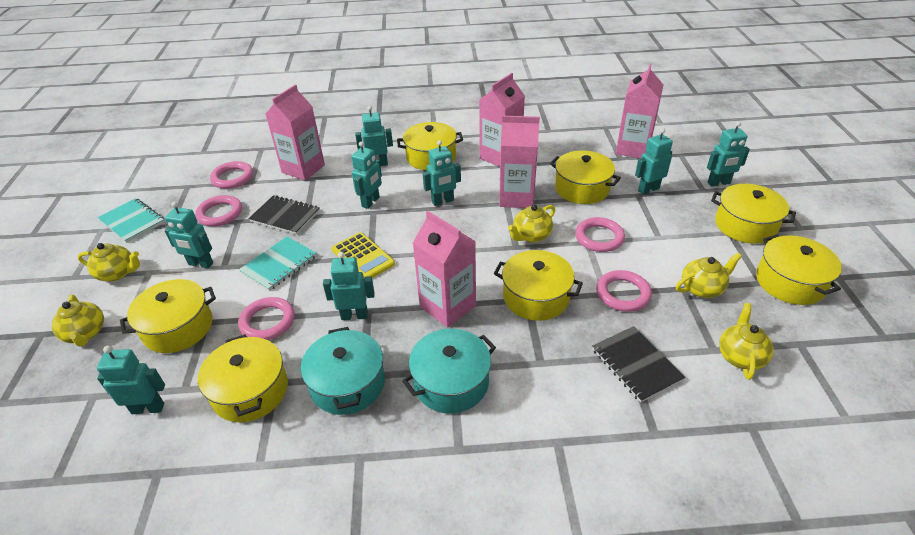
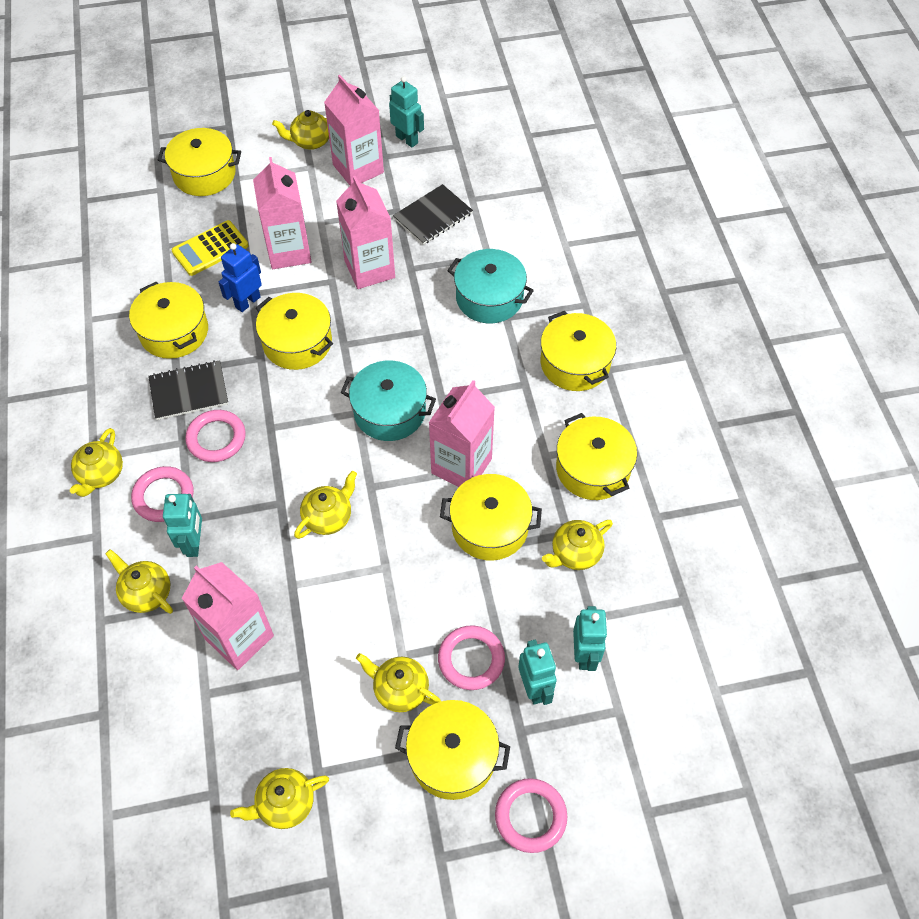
blue robot: none = 0 -> [219,243,262,312] = 1
pink ring: [195,195,242,226] [210,161,253,189] [238,297,295,340] [575,217,625,252] [596,270,652,312] = 5 -> [131,466,194,522] [185,410,246,462] [438,626,505,690] [495,778,567,853] = 4
turquoise notebook: [97,198,165,243] [239,236,317,291] = 2 -> none = 0
turquoise robot: [97,346,165,414] [164,202,213,268] [323,252,375,320] [351,141,382,209] [355,106,393,166] [423,140,461,206] [635,128,673,195] [707,121,750,187] = 8 -> [163,494,202,557] [389,76,424,148] [518,640,557,705] [573,606,608,671] = 4
yellow teapot: [52,294,104,347] [78,243,140,281] [508,204,555,242] [676,253,742,298] [719,303,773,380] = 5 -> [70,428,123,497] [105,549,173,614] [230,768,329,829] [272,110,329,150] [294,471,357,539] [356,653,441,712] [542,520,613,570] = 7

